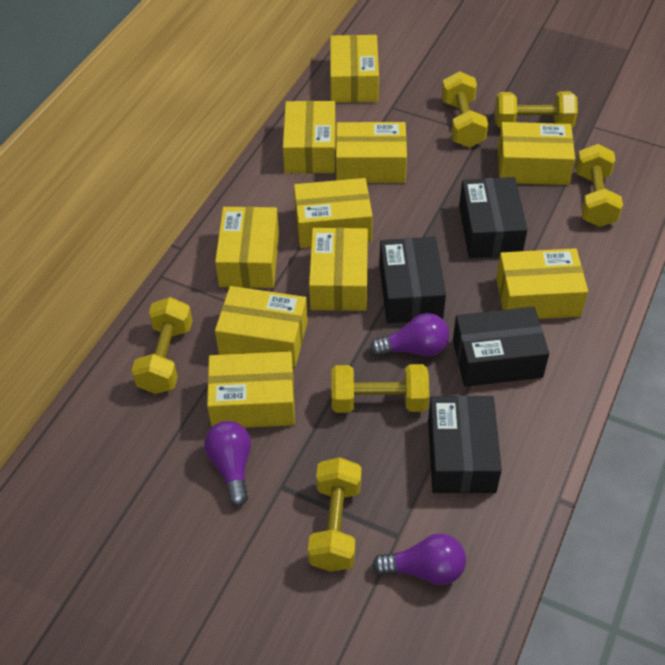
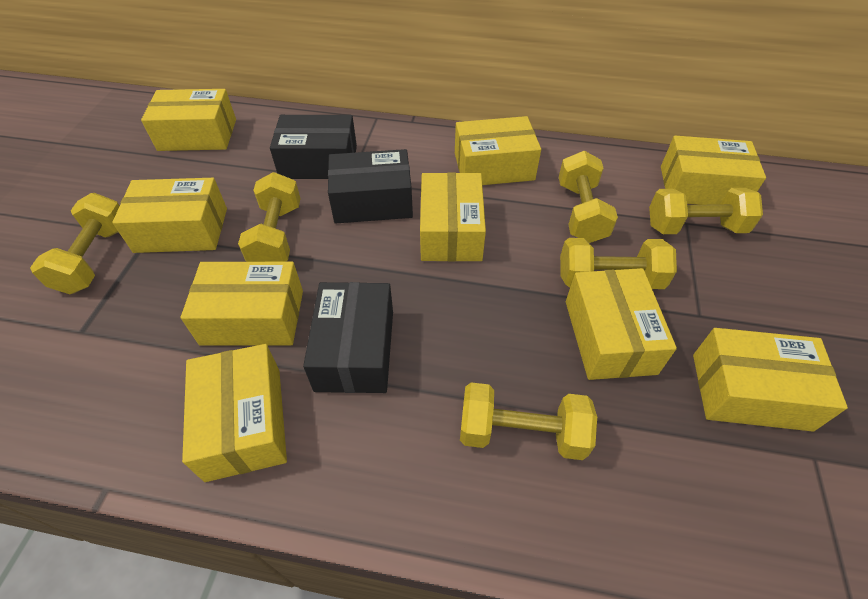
black box: [379,237,446,323] [428,396,502,493] [453,307,549,387] [459,177,527,258] = 4 -> [270,115,357,179] [303,282,393,393] [328,149,413,224] = 3
purple light bulb: [204,421,251,506] [370,313,449,356] [372,533,466,585] = 3 -> none = 0
yellow box: [207,351,295,428] [215,207,279,288] [215,286,308,367] [283,101,336,173] [294,178,373,248] [309,228,368,311] [330,35,379,103] [336,122,407,183] [496,248,588,319] [498,122,575,185] = 10 -> [112,178,227,253] [141,89,236,151] [181,262,303,346] [182,344,287,482] [420,172,486,261] [455,116,541,185] [566,268,677,380] [661,136,766,205] [693,328,848,432] = 9

